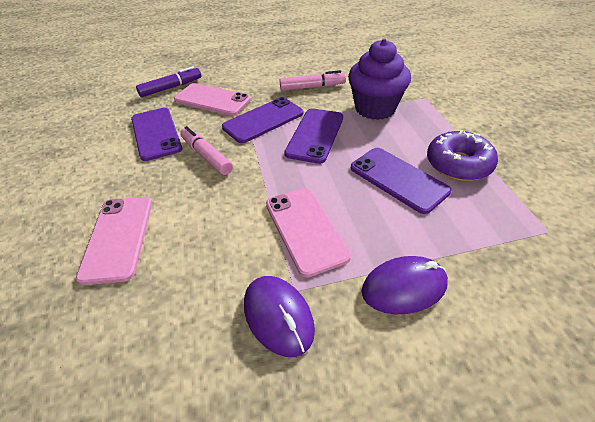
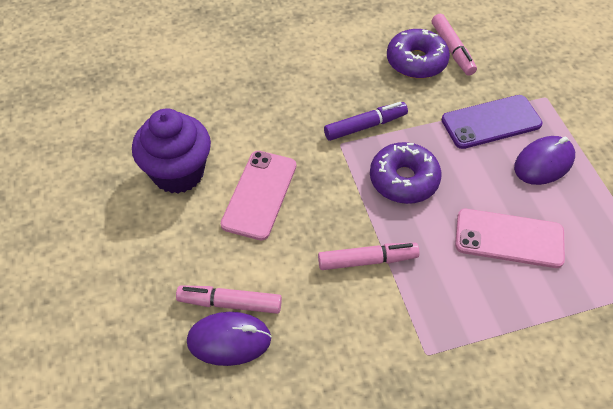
pink marker: [180,126,233,175] [280,70,346,91] = 2 -> [176,285,282,314] [318,243,420,270] [432,14,477,76] = 3
pink phone: [76,197,152,285] [174,83,251,116] [266,188,351,278] = 3 -> [221,151,296,240] [455,209,565,268] = 2
purple donut: [427,130,498,181] = 1 -> [370,142,442,204] [387,29,450,79] = 2
purple phone: [131,108,182,161] [222,97,303,143] [284,108,343,164] [351,148,451,214] = 4 -> [442,95,543,149] = 1

